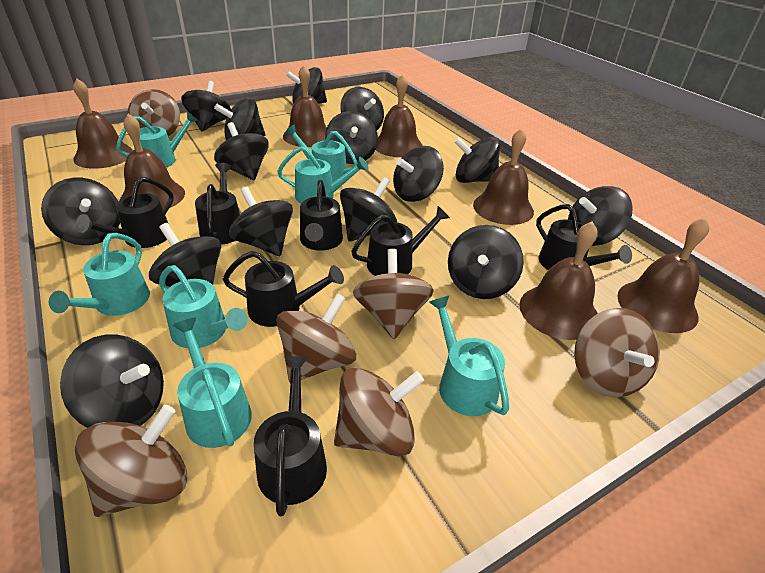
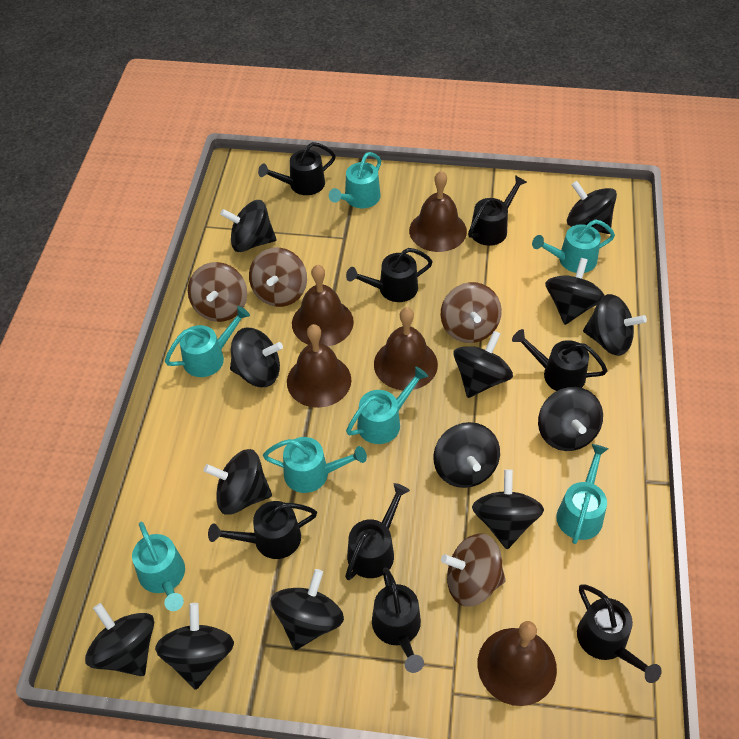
black spinning top: [41,178,120,245] [60,334,164,428] [149,223,221,287] [181,81,231,132] [214,97,265,140] [214,122,269,180] [229,187,293,256] [286,67,327,104] [325,111,378,164] [340,177,397,242] [341,87,384,130] [393,146,444,202] [448,225,524,299] [454,137,500,183] [568,186,633,246] = 15 -> [85,603,154,676] [155,603,234,690] [204,449,272,515] [220,200,276,252] [230,328,283,387] [271,569,344,650] [433,422,500,488] [453,331,513,398] [472,469,544,549] [538,387,603,451] [545,258,605,325] [567,181,617,234] [583,294,647,356] = 13
black watering can: [76,177,174,248] [195,163,240,245] [223,251,344,327] [254,356,327,516] [300,180,343,251] [351,206,450,276] [536,204,632,270] = 7 -> [208,501,317,559] [258,142,336,195] [345,483,410,580] [346,248,433,302] [372,568,424,673] [468,175,527,246] [512,329,608,391] [577,585,662,683] = 8
brown bell: [73,78,133,169] [120,114,185,208] [283,65,327,147] [375,74,423,157] [473,128,534,225] [519,222,598,340] [617,217,709,333] = 7 -> [287,324,351,408] [292,265,354,347] [374,307,438,390] [409,171,467,252] [477,621,557,706] = 5
brown spinning top: [75,405,187,517] [128,89,180,136] [276,293,356,383] [334,367,424,457] [353,249,434,339] [574,308,660,397] = 6 -> [188,262,247,322] [249,248,307,307] [441,282,502,343] [441,533,506,607] = 4

